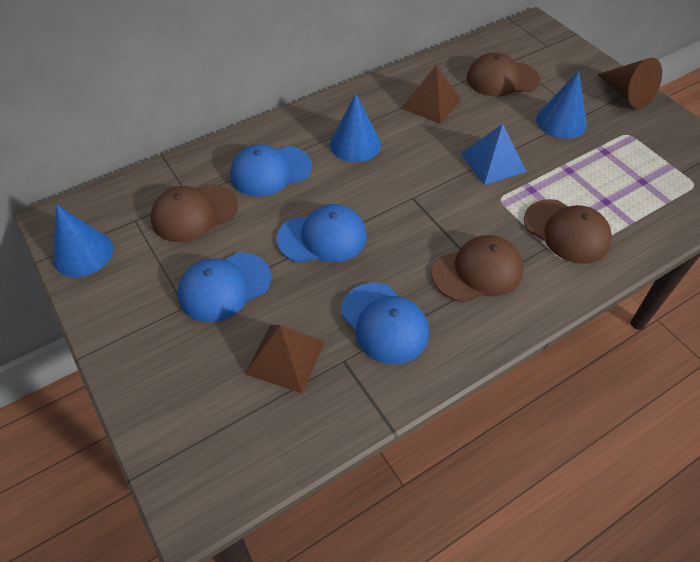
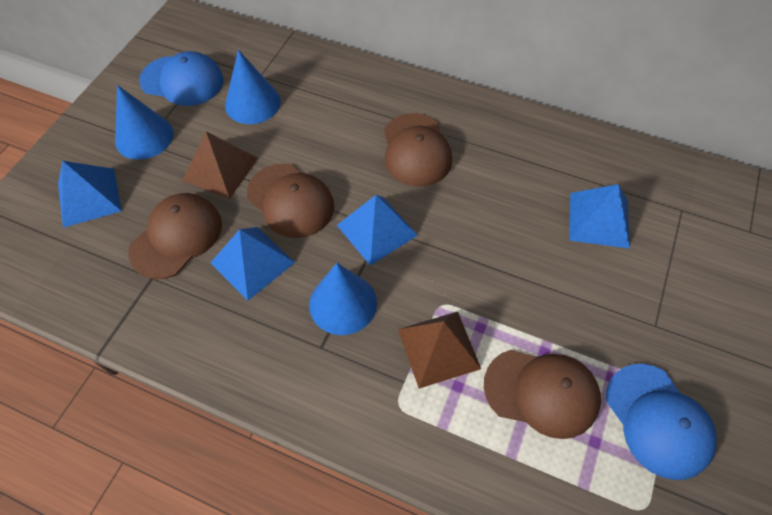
blue cap: [178,252,271,322] [230,144,312,196] [277,204,367,262] [341,283,429,364] = 4 -> [139,51,223,106] [606,364,717,480] = 2
blue pyramid: [460,124,527,185] = 1 -> [58,161,121,228] [211,227,295,301] [337,195,418,266] [569,184,630,249] = 4
brown cone: [597,58,662,109] = 1 -> none = 0

